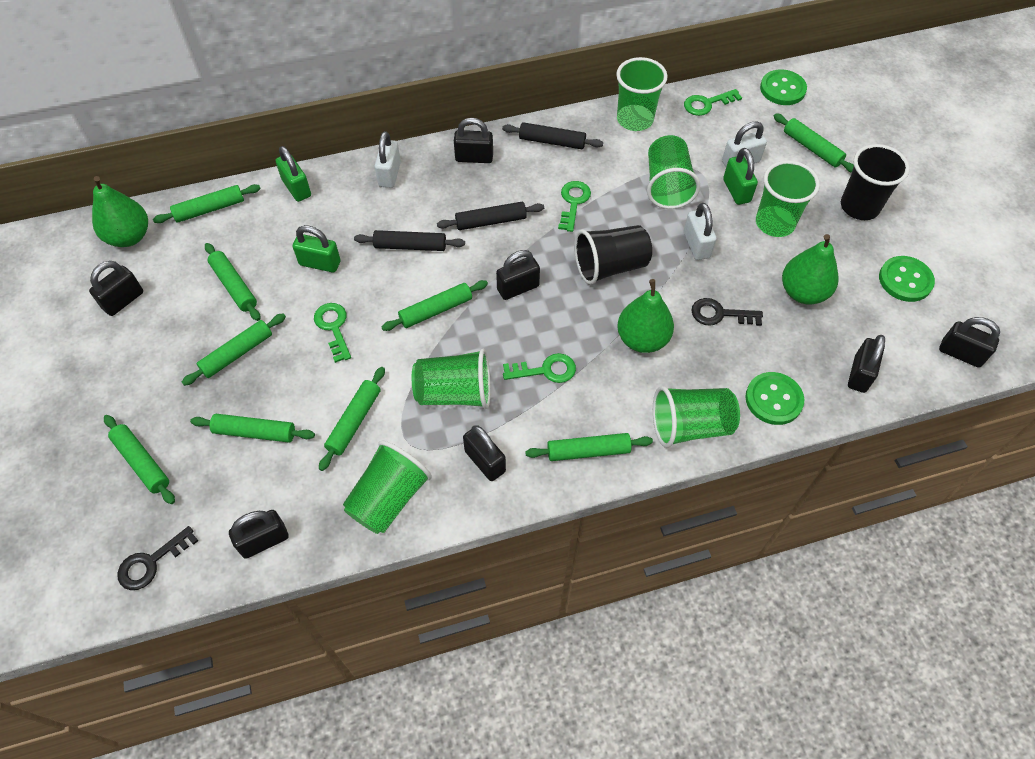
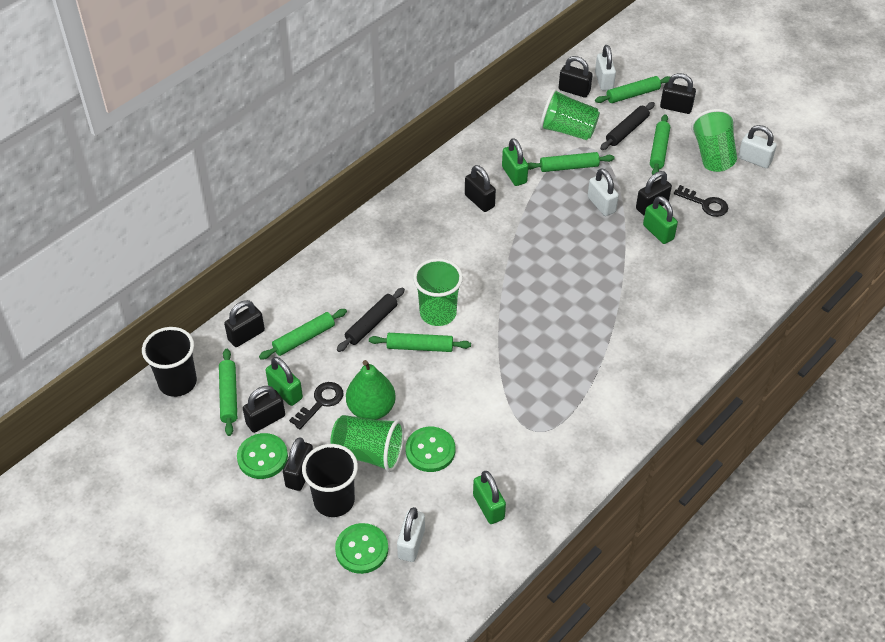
black rolling pin: [354,230,465,251] [437,202,544,230] [502,122,603,149] = 3 -> [337,287,405,352] [600,102,655,150] = 2
green cup: [343,441,432,534] [412,349,491,409] [616,57,668,131] [647,135,700,209] [653,386,740,448] [756,160,820,237] = 6 -> [330,415,404,472] [413,258,463,326] [540,89,600,140] [691,109,737,172] = 4
green key: [314,303,351,363] [503,353,576,383] [558,181,591,232] [684,89,742,116] = 4 -> none = 0
green padlock: [276,146,311,202] [293,225,341,272] [723,148,758,205] = 3 -> [265,357,303,406] [473,471,506,524] [502,138,528,186] [643,196,678,244] = 4
green pear: [92,176,148,247] [617,279,674,353] [782,234,839,305] = 3 -> [346,360,396,420] = 1
green rolling pin: [104,415,175,504] [153,184,261,223] [182,313,286,386] [190,414,315,443] [205,243,260,321] [319,367,385,471] [382,280,488,331] [525,433,653,461] [774,114,854,173] = 9 -> [219,349,237,436] [259,309,347,359] [369,333,471,352] [528,152,615,172] [595,76,670,103] [650,114,670,175] = 6
white padlock: [375,131,401,188] [684,203,717,260] [722,121,767,167] = 3 -> [397,507,425,562] [587,168,619,216] [595,45,616,91] [738,125,777,168] = 4

